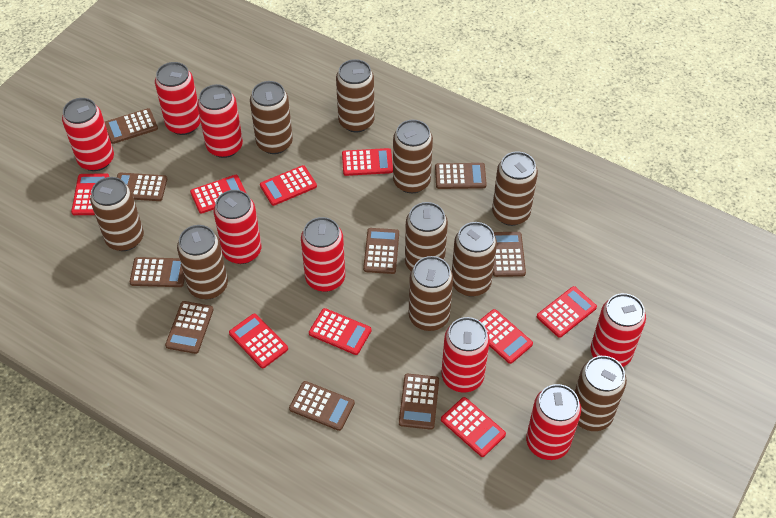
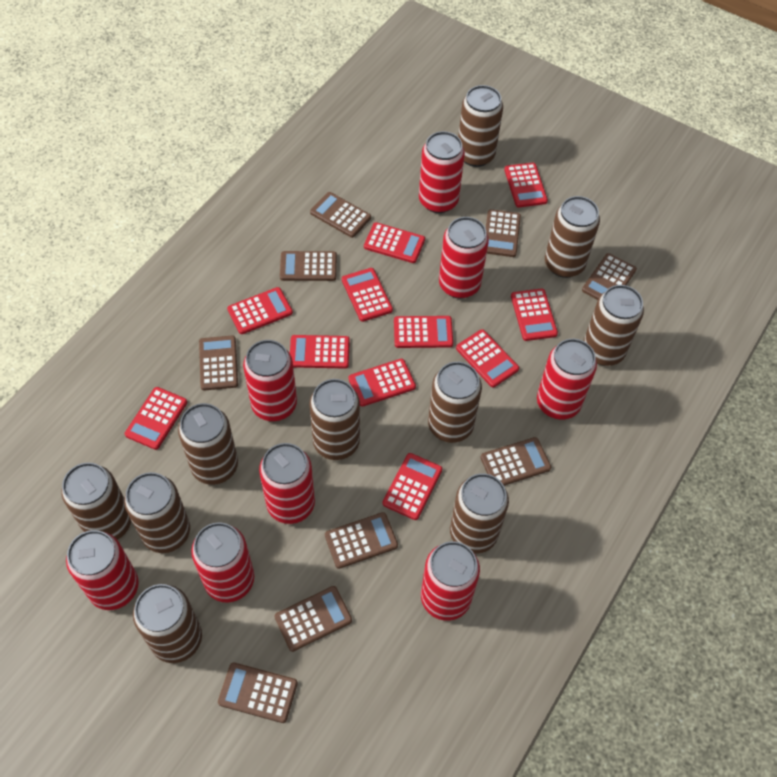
red calculator: [71,173,109,215] [190,175,247,214] [229,314,288,368] [260,165,317,206] [309,308,372,355] [342,148,393,176] [441,397,506,457] [479,309,533,364] [537,286,597,338] = 9 -> [125,387,187,450] [227,287,293,334] [290,335,350,369] [342,268,393,322] [349,359,416,407] [364,222,425,263] [382,453,442,520] [394,316,453,348] [456,329,519,387] [504,163,548,207] [511,289,558,341] = 11

